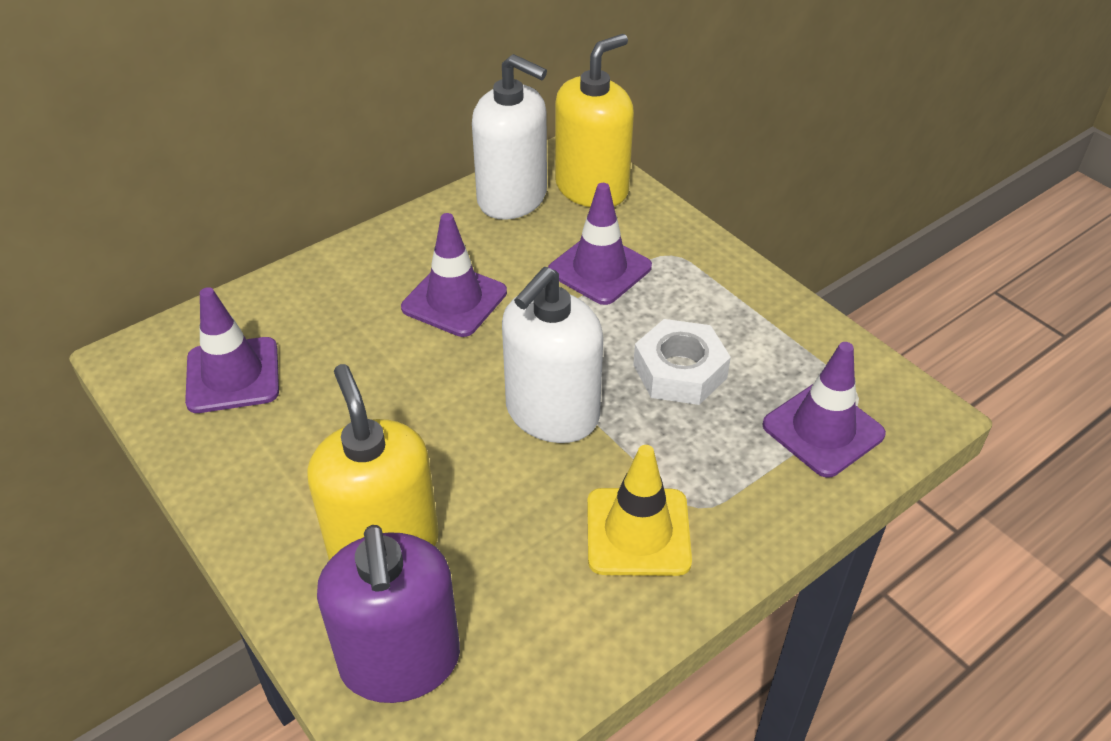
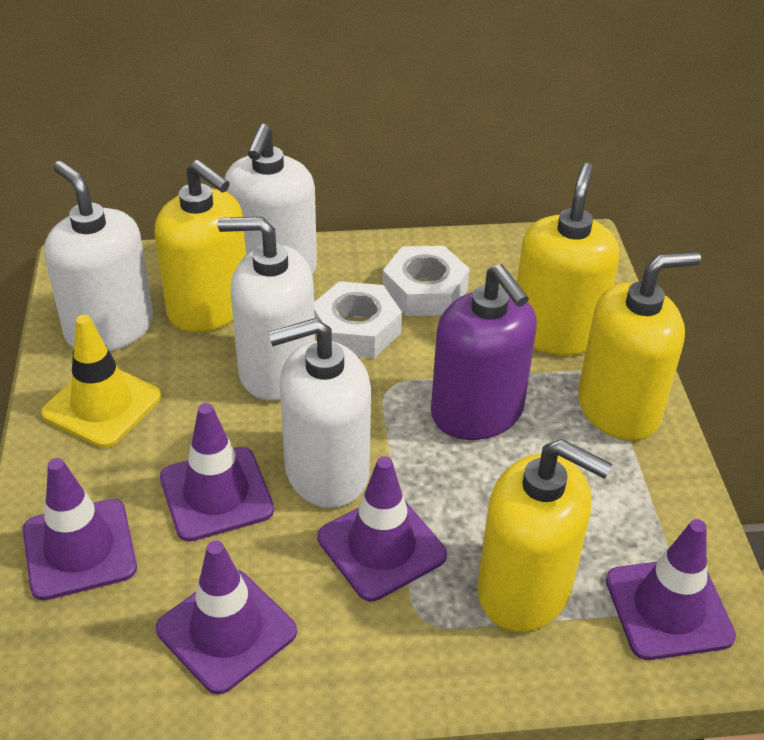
purple traffic cone: [185,287,279,413] [401,213,507,337] [548,183,652,305] [762,342,886,478] = 4 -> [23,458,137,600] [156,541,297,694] [160,403,274,542] [318,456,447,601] [606,519,736,660] = 5
white nut: [633,319,731,405] = 1 -> [314,281,402,358] [382,246,470,316] = 2
white soap dispenser: [472,54,547,220] [502,267,603,443] = 2 -> [44,161,153,351] [218,217,315,401] [225,124,317,275] [268,318,371,508] = 4
yellow soap dispenser: [307,364,439,560] [555,34,634,207] = 2 -> [154,160,246,332] [477,439,612,632] [517,163,619,355] [578,251,701,441] = 4

